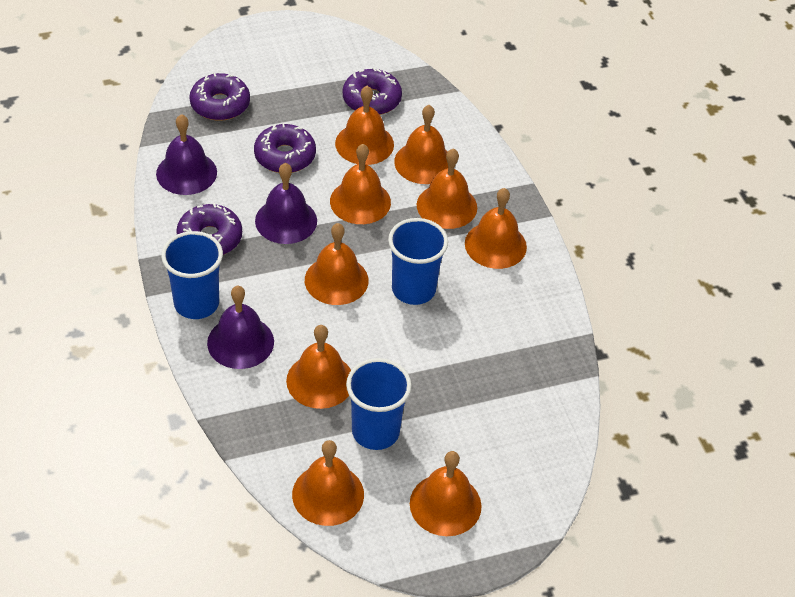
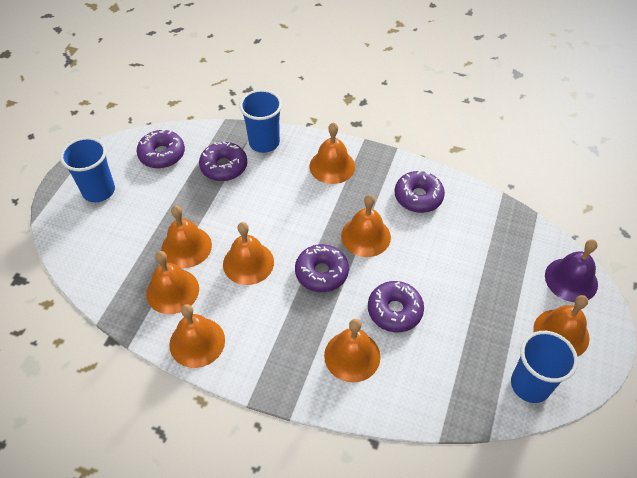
orange bell: [286,325,351,409] [292,440,364,526] [305,223,369,305] [330,144,391,224] [335,86,394,165] [394,105,448,184] [410,451,482,536] [417,149,477,229] [465,188,527,269] = 9 -> [146,251,199,314] [161,205,212,268] [169,304,225,368] [223,222,274,285] [309,122,355,184] [324,319,380,383] [341,195,391,257] [533,295,590,357] = 8
purple bell: [156,114,217,195] [207,286,274,369] [255,163,317,244] = 3 -> [545,239,598,302] = 1
purple donut: [176,203,242,255] [189,73,250,121] [254,123,316,173] [343,67,402,115] = 4 -> [137,130,185,169] [199,142,247,181] [295,244,349,292] [368,281,424,332] [395,171,445,213] = 5

